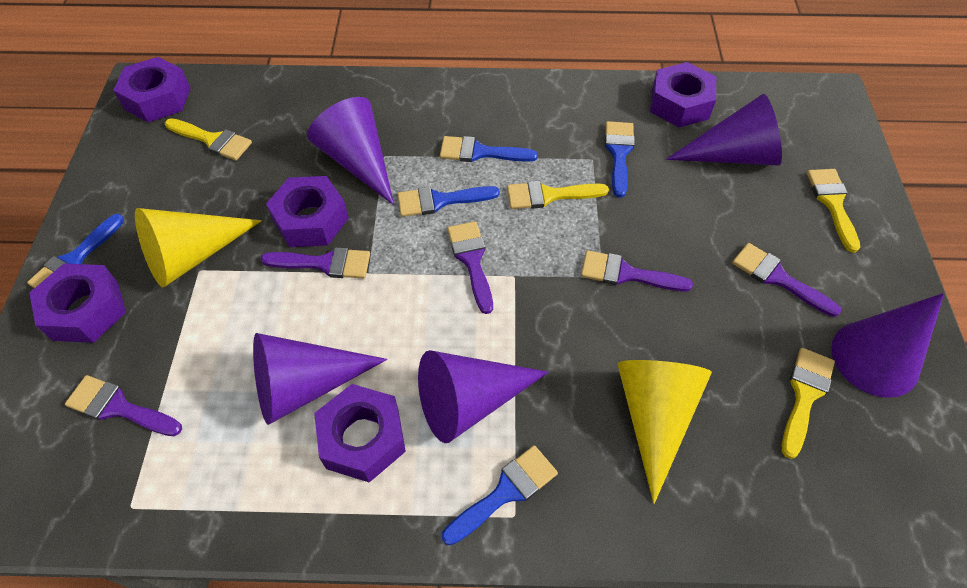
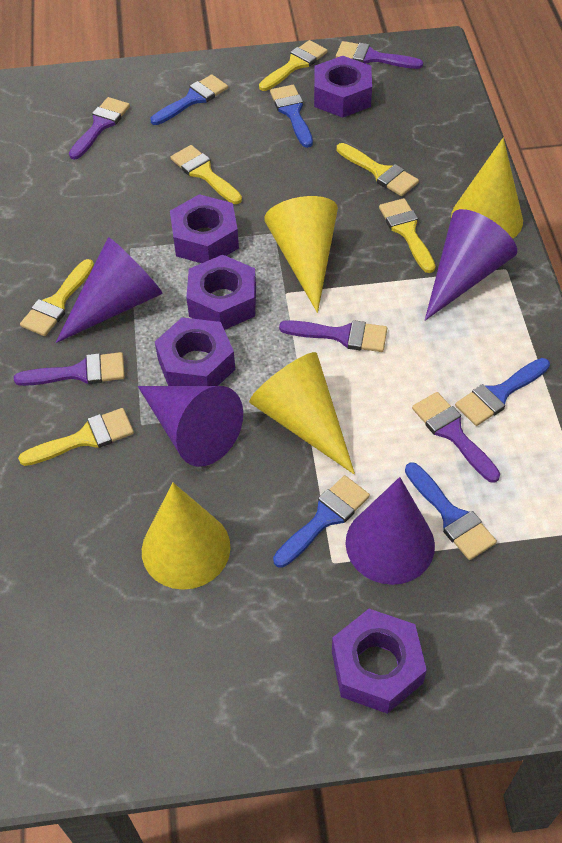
purple cone: [253,333,387,425] [307,97,394,205] [418,350,549,443] [666,94,782,165] [831,293,944,398] = 5 -> [56,237,163,343] [138,386,243,467] [346,477,435,585] [425,209,517,320] = 4
yellow brush: [165,118,252,161] [507,181,609,209] [782,348,835,459] [807,169,860,253] = 4 -> [18,408,134,466] [20,259,94,336] [170,145,242,204] [259,40,327,91] [337,143,419,196] [379,198,436,273] = 6
yellow cone: [135,208,262,288] [617,360,712,504] = 2 -> [142,482,231,590] [249,352,355,474] [264,196,338,313] [451,138,523,239] = 4

